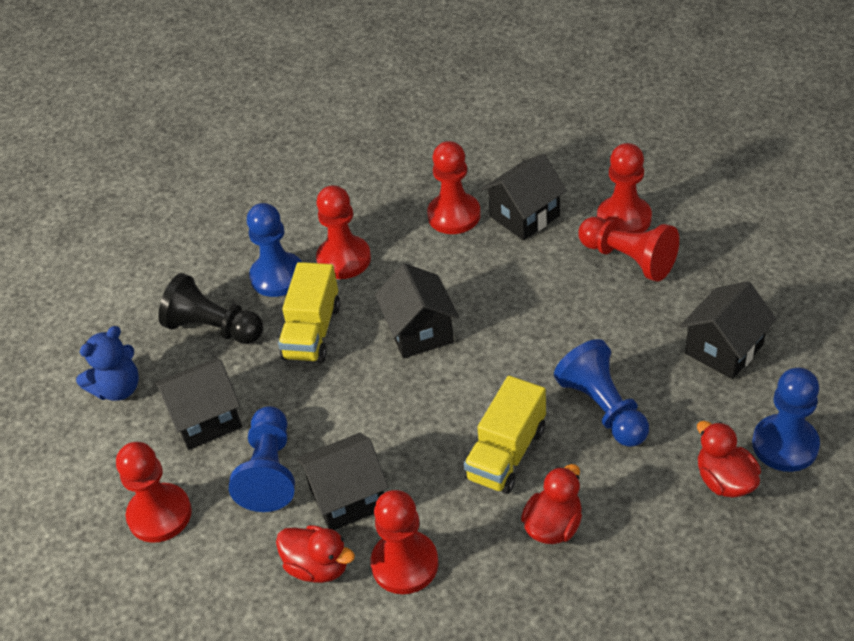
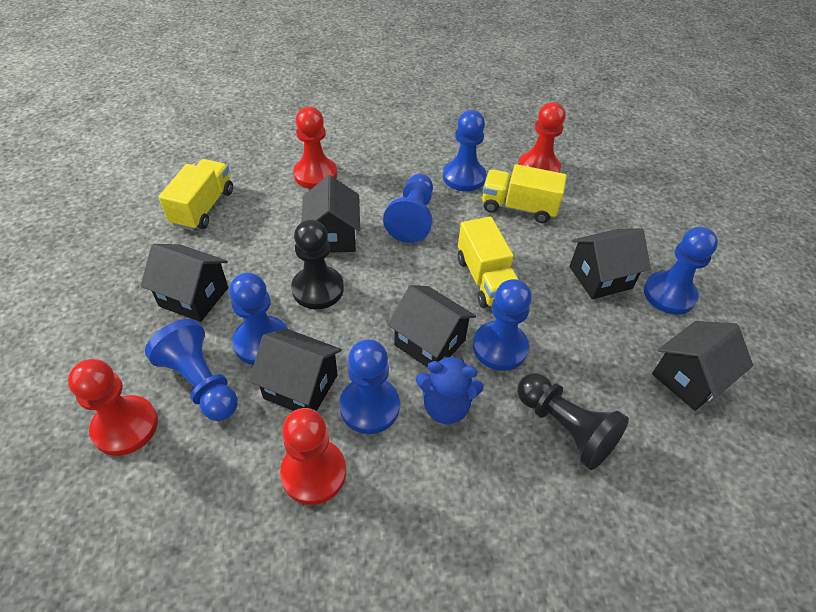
black house: [156,358,242,450] [296,433,389,530] [375,263,459,358] [482,154,567,241] [680,281,777,379] = 5 -> [141,244,228,322] [249,328,342,411] [301,175,360,253] [388,285,476,368] [569,228,651,299] [652,321,753,411] = 6
black pawn: [158,273,263,344] = 1 -> [291,219,344,309] [517,373,629,470] = 2
blue pawn: [229,406,295,512] [247,203,302,297] [554,339,649,447] [752,367,820,472] = 4 -> [145,319,238,421] [229,273,288,365] [340,339,400,434] [383,174,433,243] [443,110,486,191] [473,279,532,371] [644,227,718,315] = 7
red duck: [276,525,355,583] [521,464,582,544] [697,421,761,498] = 3 -> none = 0
red pawn: [116,442,192,543] [316,185,371,279] [370,490,438,594] [427,141,481,234] [578,217,679,281] [597,143,652,233] = 6 -> [68,359,158,456] [280,408,346,505] [293,107,337,189] [518,102,566,173] = 4
yellow truck: [278,262,340,363] [464,376,546,494] = 2 -> [159,159,233,231] [458,217,519,308] [482,164,567,223] = 3

